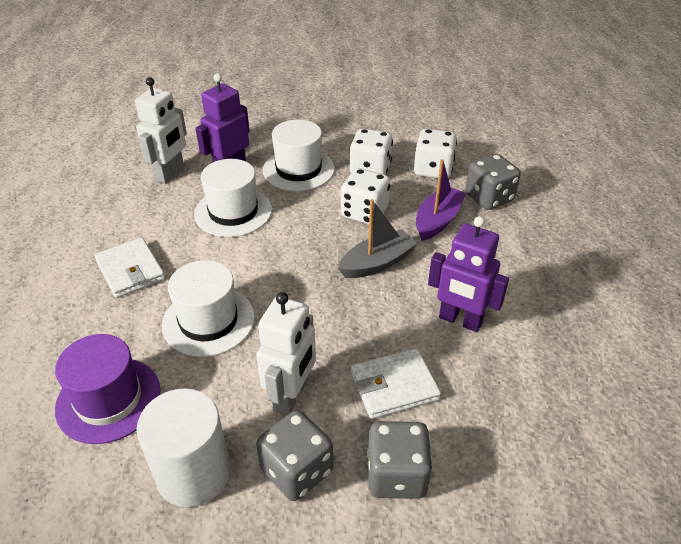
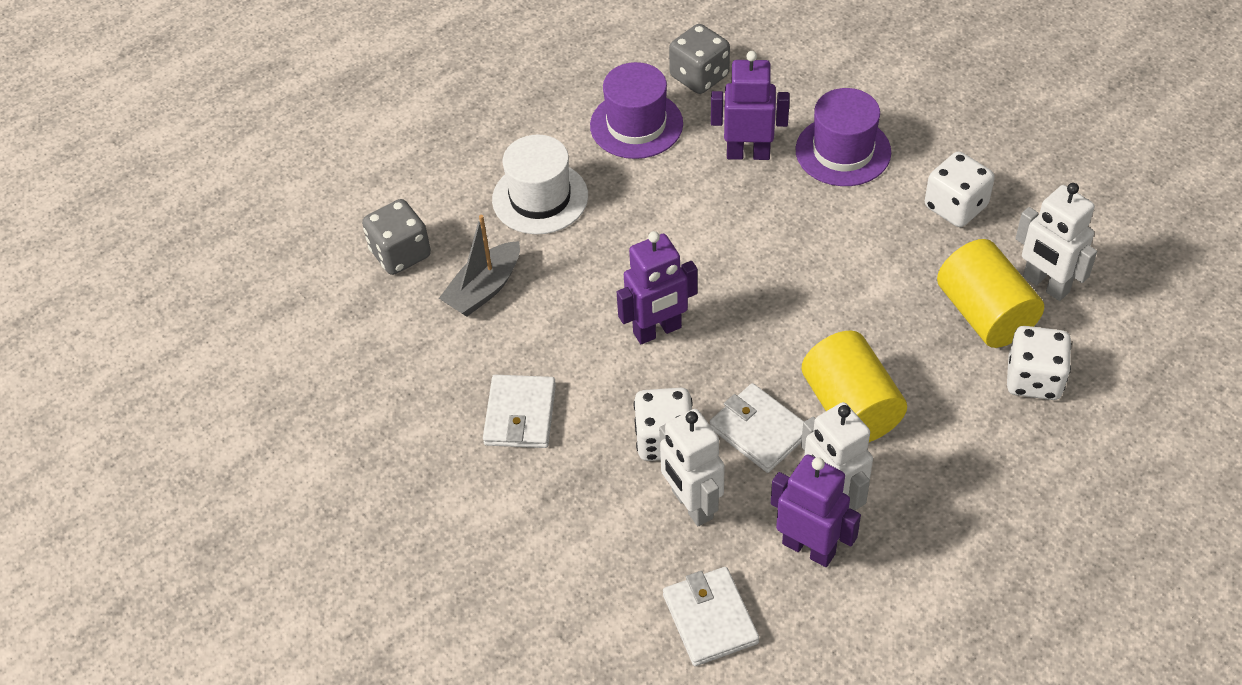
grey dice: [256,410,333,501] [367,421,433,499] [465,154,520,210] = 3 -> [362,199,431,275] [669,24,730,94] = 2
purple boat: [416,159,466,241] = 1 -> none = 0
purple hat: [55,334,161,444] = 1 -> [590,62,683,159] [795,88,891,186] = 2
purple robot: [196,73,250,162] [428,216,509,332] = 2 -> [617,231,698,344] [711,51,790,160] [771,454,861,567] = 3
white cylinder: [136,388,230,507] = 1 -> none = 0
white hat: [162,260,255,357] [194,159,272,237] [263,119,335,191] = 3 -> [492,135,588,234] = 1
white robot: [135,77,187,184] [256,292,316,416] = 2 -> [659,409,725,526] [801,402,873,511] [1016,183,1097,301] = 3
white wallet: [95,237,165,298] [351,348,441,419] = 2 -> [483,375,556,448] [663,567,759,666] [710,383,804,473] = 3
yellow cylinder: none = 0 -> [802,331,907,442] [937,239,1044,348] = 2

